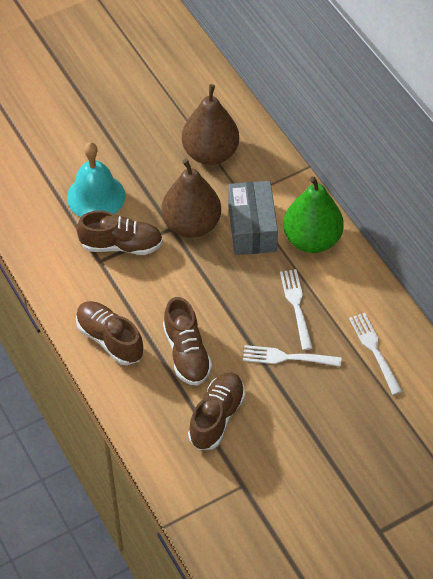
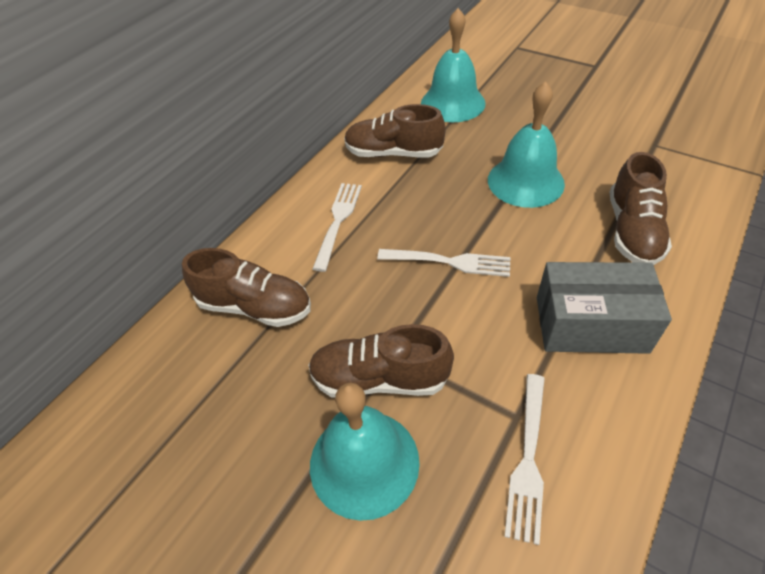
brown pear: [161,159,221,238] [182,84,239,165] = 2 -> none = 0
green pear: [283,176,344,253] = 1 -> none = 0
turquoise bell: [67,142,125,217] = 1 -> [310,382,420,521] [421,8,486,122] [488,81,565,208] = 3

